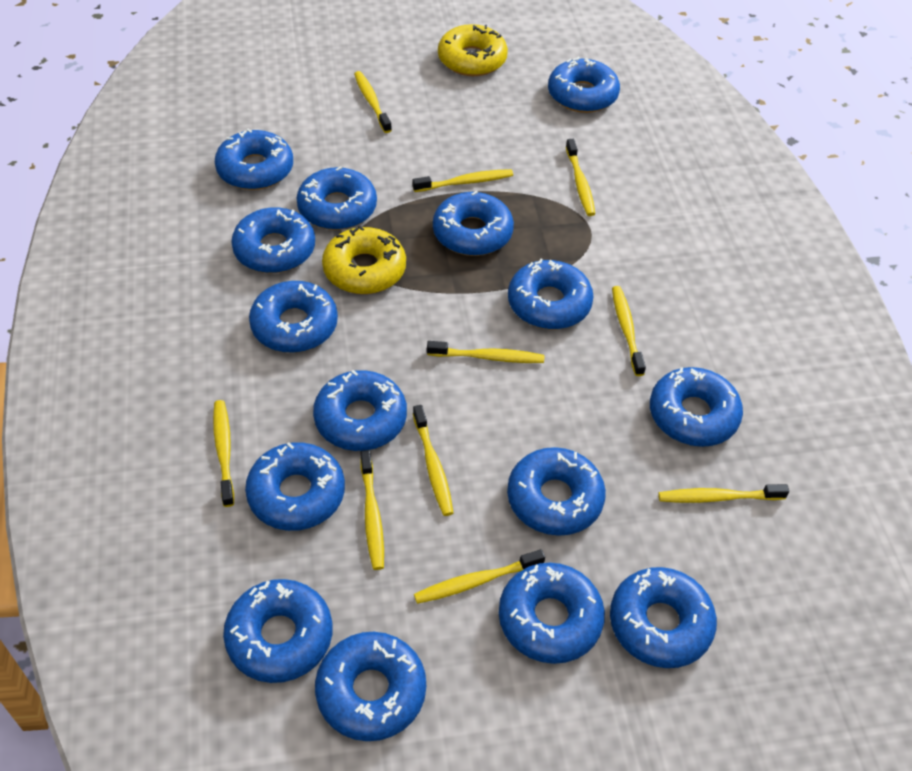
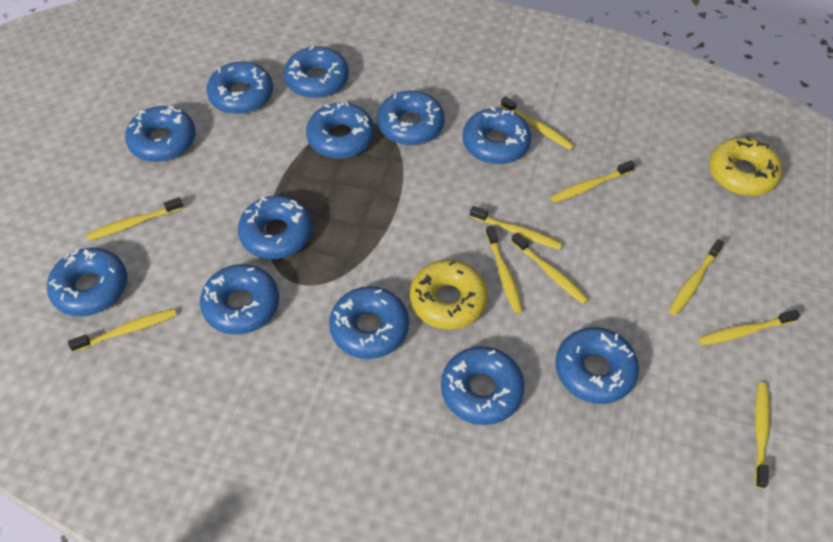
blue donut: [215,129,293,190] [223,579,332,683] [231,207,315,273] [245,442,345,531] [249,281,338,353] [297,167,377,230] [313,370,407,451] [315,632,426,741] [433,191,514,256] [499,563,605,664] [507,447,606,536] [508,259,594,329] [548,57,620,113] [610,567,717,668] [650,367,743,447] = 15 -> [47,248,127,316] [125,106,195,162] [200,264,279,335] [207,61,273,114] [238,195,312,259] [284,46,349,98] [306,102,375,159] [329,286,409,359] [377,91,444,145] [441,346,525,425] [463,107,531,164] [555,327,639,404] = 12

